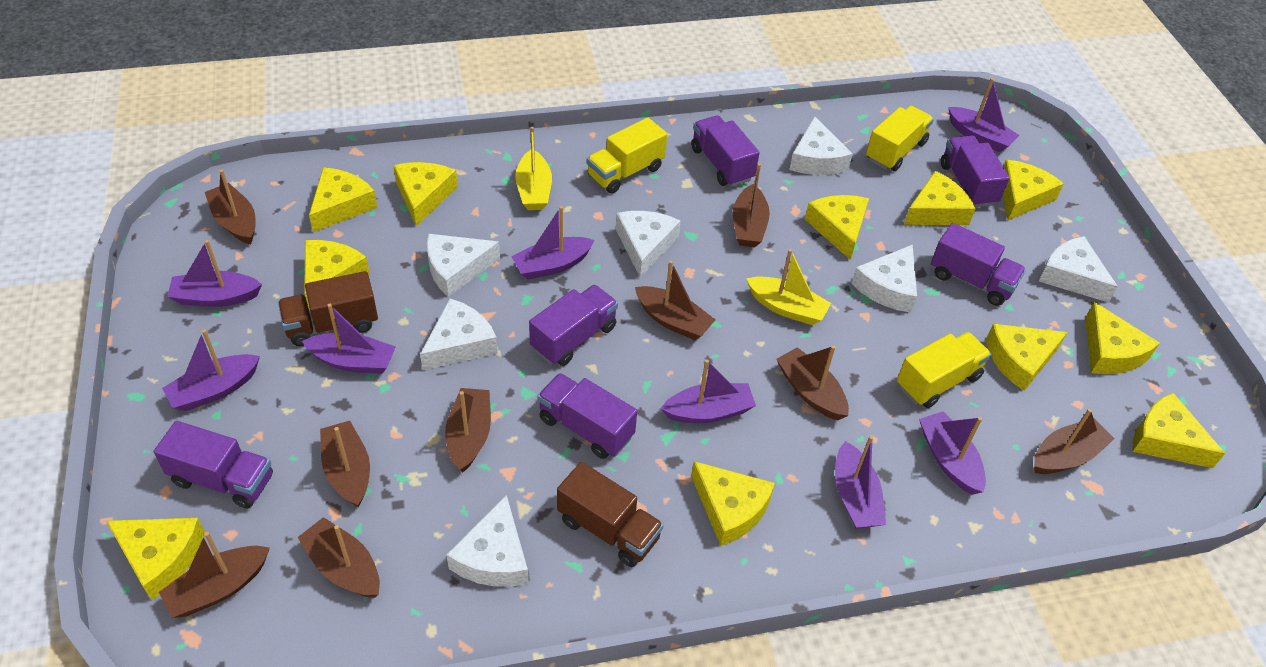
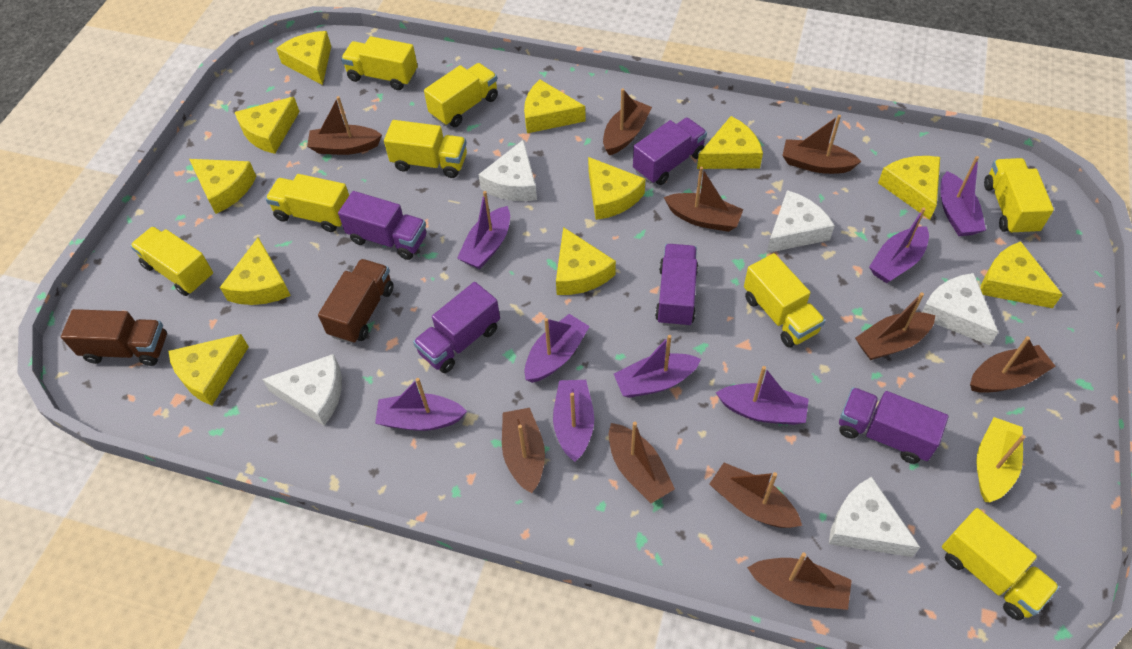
brown boat: [159,532,270,618] [205,169,256,244] [297,517,380,598] [320,421,370,508] [445,388,491,472] [635,260,715,340] [733,163,770,247] [777,345,849,420] [1034,409,1114,474] = 9 -> [307,96,382,155] [502,408,545,493] [603,88,652,155] [609,422,675,503] [664,167,743,232] [709,463,802,528] [747,553,852,610] [782,115,862,174] [855,292,936,360] [970,336,1056,393] = 10
purple truck: [154,421,273,509] [529,285,618,366] [537,373,637,459] [691,115,760,187] [931,223,1026,306] [941,136,1010,207] = 6 -> [338,191,426,260] [413,282,500,373] [633,118,707,185] [655,244,698,327] [839,387,948,464] = 5
white cheese: [420,299,498,370] [427,234,500,297] [446,495,529,587] [616,211,681,277] [789,116,853,175] [851,244,917,313] [1039,236,1118,303] = 7 -> [262,354,342,426] [478,139,537,201] [767,190,835,253] [829,477,920,557] [922,273,998,345] = 5
yellow boat: [515,127,552,210] [746,249,831,325] = 2 -> [976,417,1026,502] = 1
yellow truck: [587,117,667,194] [866,106,934,171] [897,332,992,408] = 3 -> [130,226,213,296] [266,174,349,232] [341,36,418,90] [384,120,467,178] [424,63,498,127] [744,253,825,347] [942,508,1059,620] [984,158,1054,235] = 8

